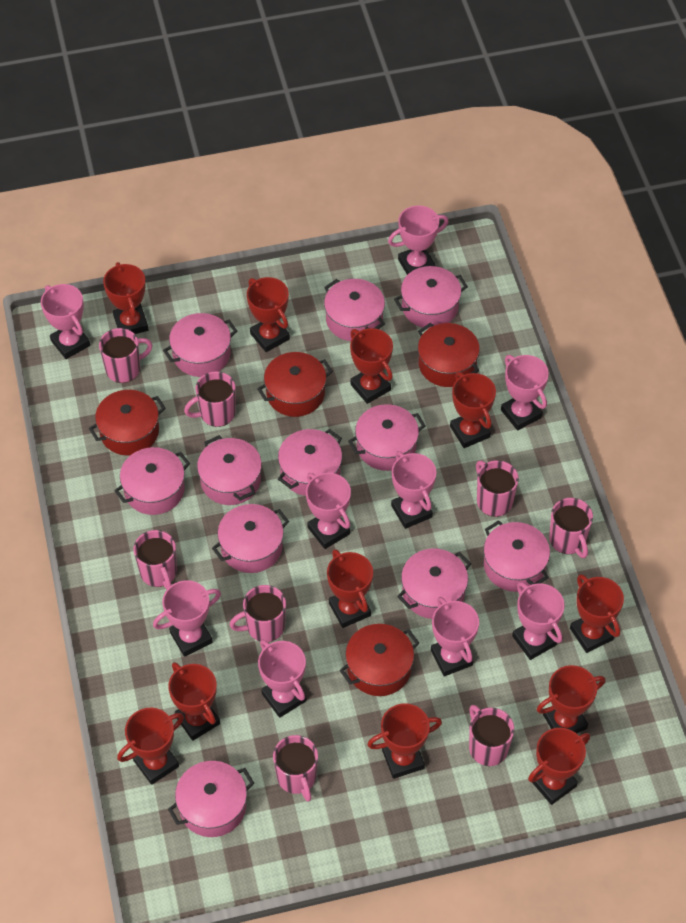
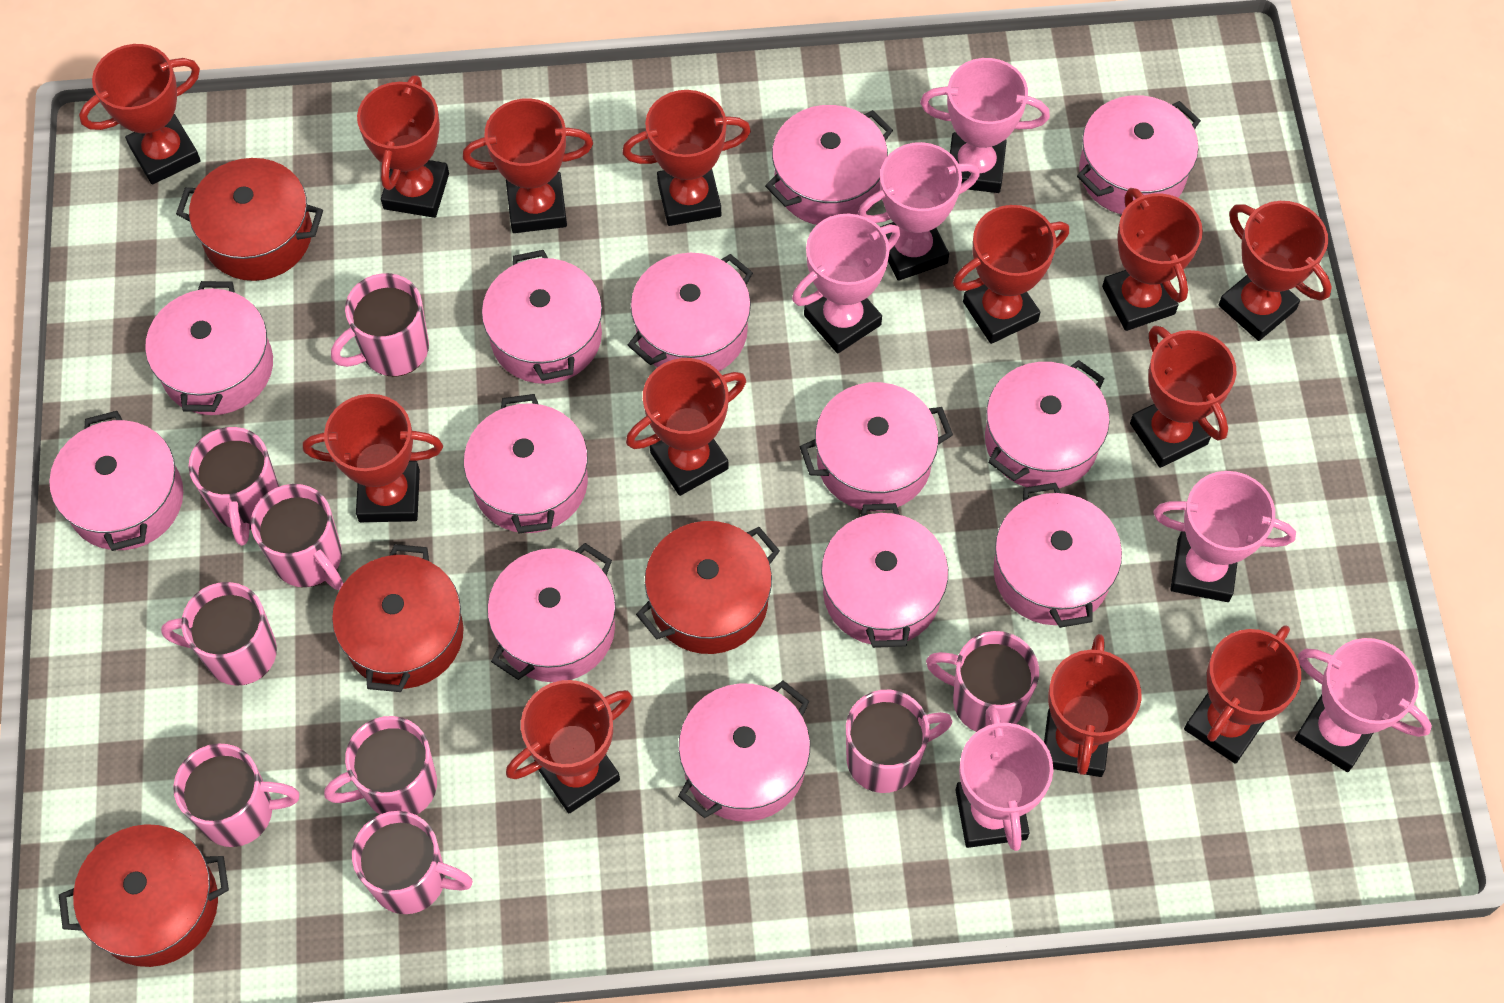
pink mug: [99,328,152,383] [133,530,177,590] [184,371,236,427] [230,585,286,642] [273,735,318,802] [469,705,514,766] [476,460,519,517] [549,498,593,558] = 8 -> [161,582,277,686] [173,743,299,847] [189,427,279,546] [251,484,343,590] [324,716,437,815] [331,273,429,377] [352,811,473,914] [846,690,952,793] [926,631,1039,732] = 9
pink pot: [114,447,190,515] [163,313,237,377] [168,761,254,837] [197,435,262,505] [212,504,289,573] [278,429,342,496] [324,279,385,341] [348,404,425,471] [394,266,468,328] [397,549,471,619] [484,520,550,592] = 11 -> [49,411,183,551] [145,281,273,415] [464,394,588,533] [482,250,602,384] [487,543,616,682] [628,253,753,371] [678,681,810,821] [765,105,893,225] [800,382,953,511] [821,503,948,648] [985,360,1110,490] [993,483,1122,628] [1077,95,1201,215] = 13
pink trophy: [41,284,90,359] [153,580,221,657] [258,639,306,718] [306,473,351,549] [388,205,448,275] [391,451,436,529] [431,597,479,676] [501,355,549,430] [512,582,565,660] = 9 -> [792,214,900,353] [858,142,980,281] [920,58,1050,193] [956,706,1053,851] [1153,471,1296,602] [1295,638,1432,772] = 6
red trophy: [103,262,148,334] [117,708,184,785] [168,662,220,741] [247,277,290,352] [327,549,373,628] [350,328,393,404] [367,704,442,779] [450,372,496,448] [528,728,590,805] [537,665,606,733] [570,574,624,653] = 11 -> [79,44,201,184] [303,394,443,522] [357,75,449,218] [463,98,593,233] [506,680,632,813] [622,90,751,226] [626,358,746,496] [953,205,1069,344] [1044,634,1141,777] [1102,188,1203,331] [1130,325,1236,468] [1184,625,1301,764] [1219,201,1332,341] = 13

